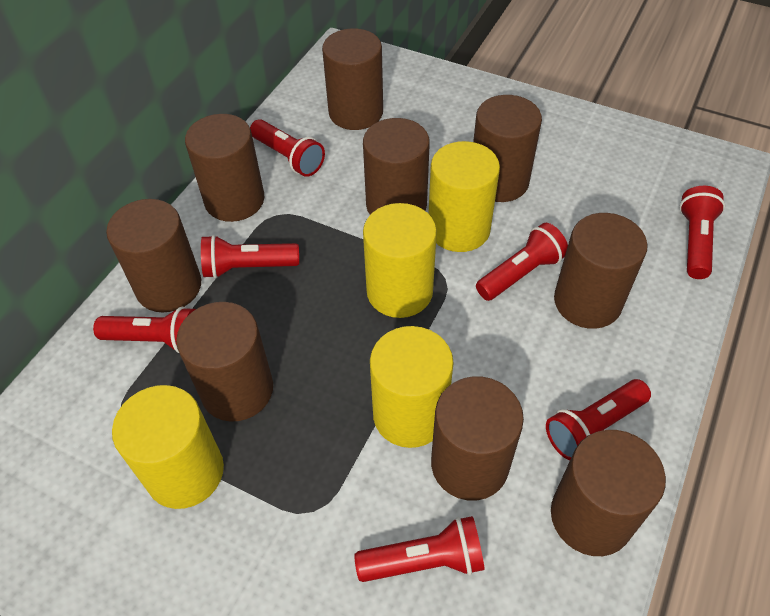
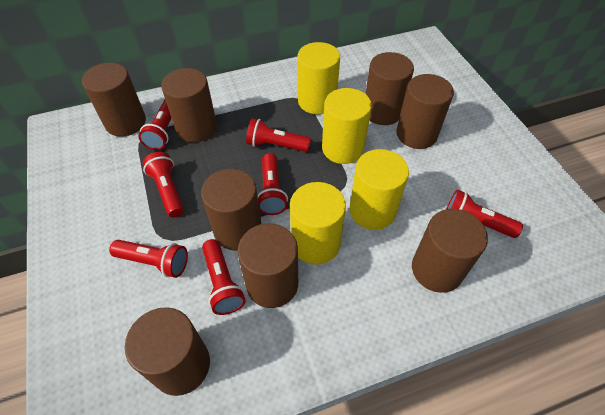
brown cylinder: [106,199,201,312] [176,302,273,422] [185,114,264,222] [322,28,383,130] [363,118,430,215] [431,376,524,501] [473,95,542,202] [551,430,666,556] [554,213,648,329] = 9 -> [82,63,146,137] [125,307,210,396] [161,68,217,143] [201,169,262,250] [237,223,298,308] [365,52,414,125] [396,74,454,149] [412,209,488,293] = 8

